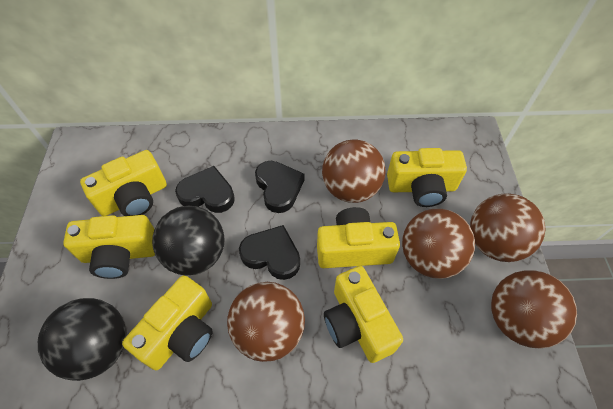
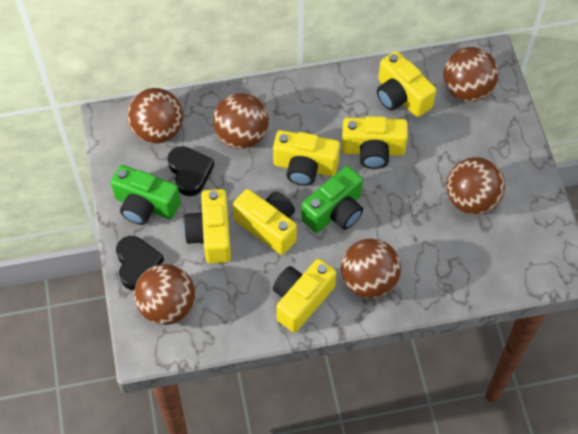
black ball: [38,298,127,381] [152,206,225,276] = 2 -> none = 0
black heart: [175,166,235,213] [239,225,300,280] [255,161,304,213] = 3 -> [116,236,164,290] [168,146,214,196] = 2
brown ball: [227,282,305,362] [322,139,386,203] [402,209,475,279] [470,194,546,262] [491,270,577,349] = 5 -> [127,88,183,144] [134,264,195,325] [213,93,269,149] [341,238,401,299] [443,47,499,102] [447,157,505,215] = 6
green camera: none = 0 -> [111,165,181,225] [301,166,363,233] = 2

